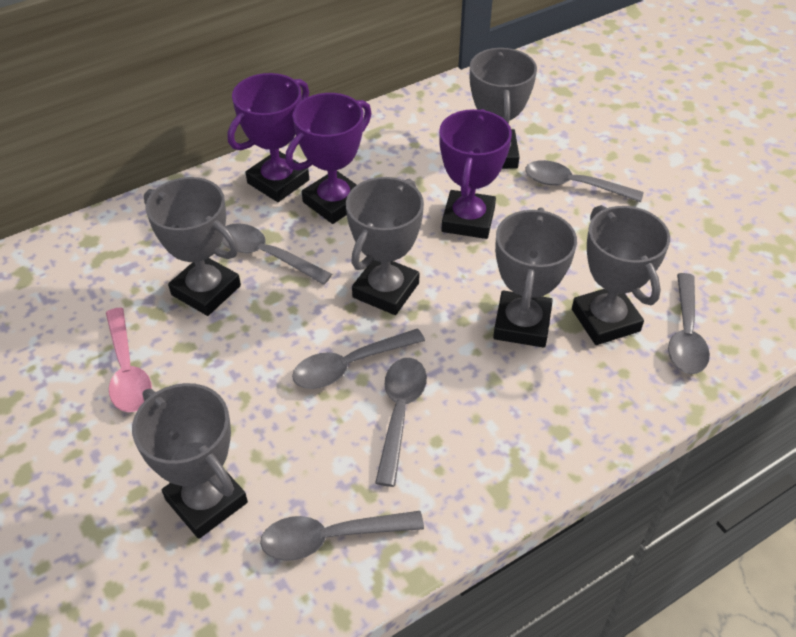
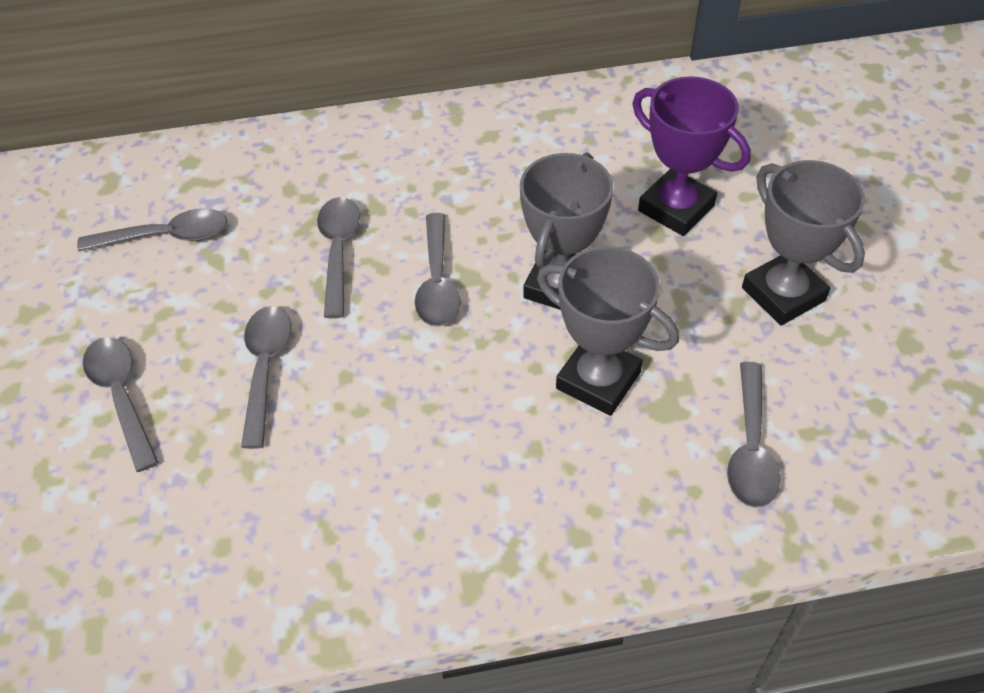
grey trophy: [132,383,248,539] [144,177,241,316] [346,177,424,315] [470,48,537,169] [493,208,577,348] [572,205,670,345] = 6 -> [520,152,613,310] [537,246,679,416] [742,160,865,326] = 3
pink spoon: [106,308,152,412] = 1 -> none = 0
purple trophy: [228,73,309,202] [285,93,372,224] [439,109,512,239] = 3 -> [632,76,751,236] = 1

